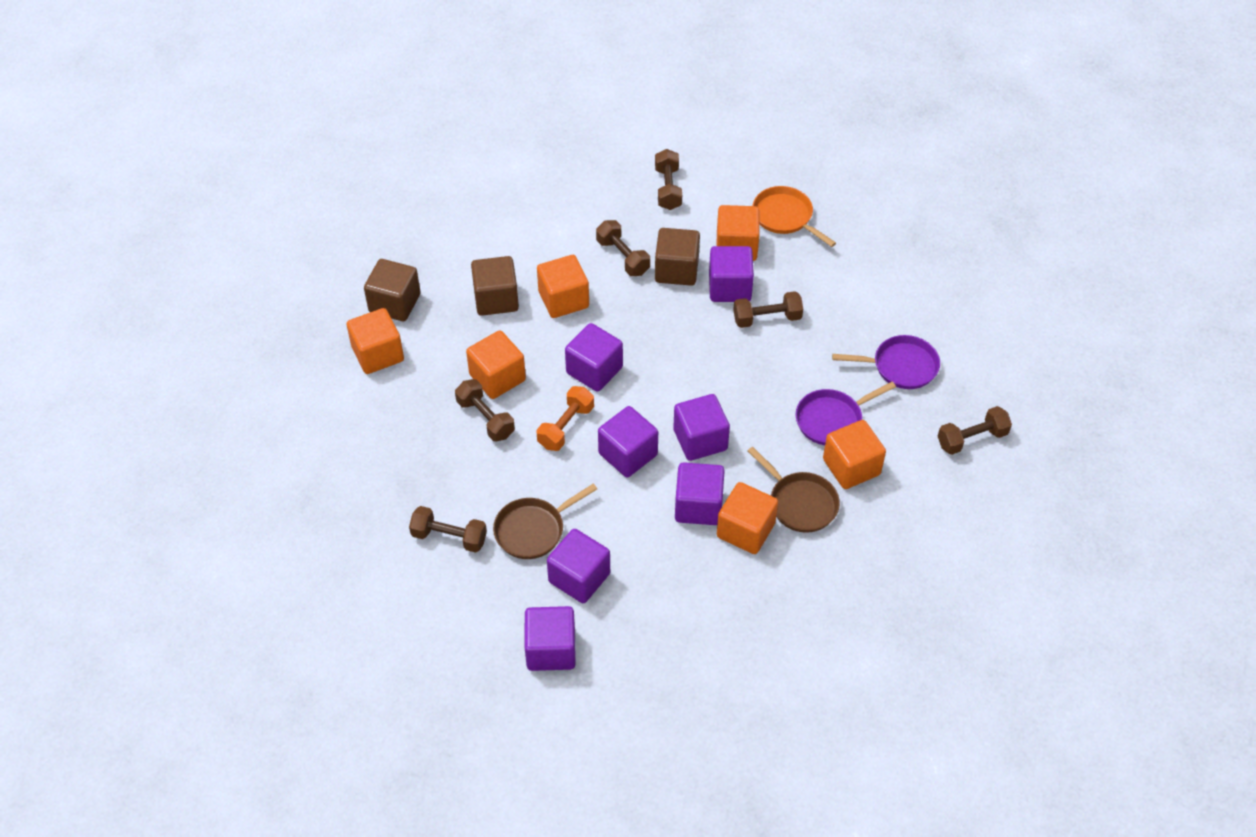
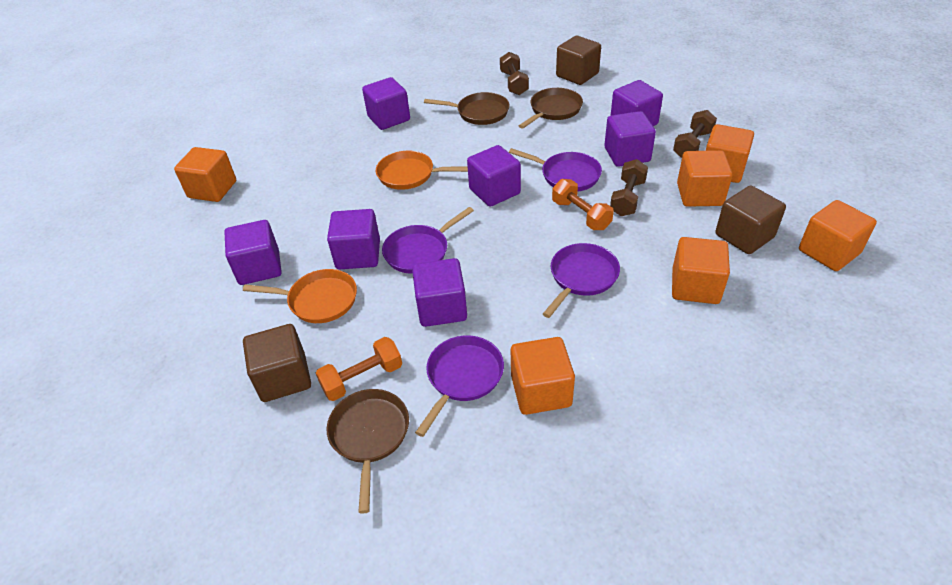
brown dumbbell: [409,506,487,553] [455,379,515,441] [596,220,650,276] [655,149,682,210] [733,291,803,328] [938,406,1012,455] = 6 -> [500,52,529,95] [610,159,648,216] [673,110,717,158] = 3
brown pan: [493,484,597,559] [748,447,840,533] = 2 -> [327,389,409,514] [424,92,509,125] [519,88,583,129] = 3
orange dumbbell: [537,386,594,451] = 1 -> [316,337,402,401] [552,179,614,230] = 2
orange pan: [752,186,836,247] = 1 -> [243,269,357,323] [376,151,468,190] = 2
purple pan: [796,382,896,445] [832,335,940,389] = 2 -> [382,207,474,274] [415,336,504,437] [509,148,602,192] [543,243,620,318] = 4

